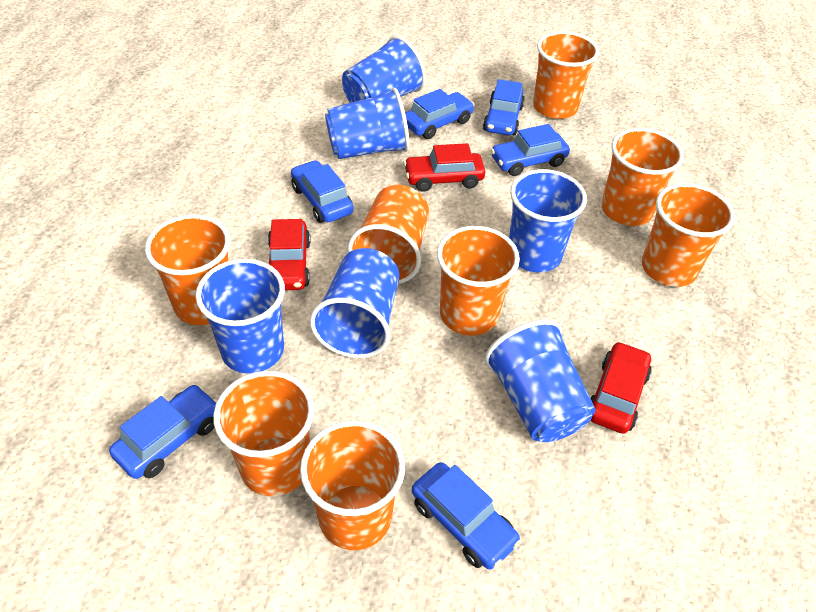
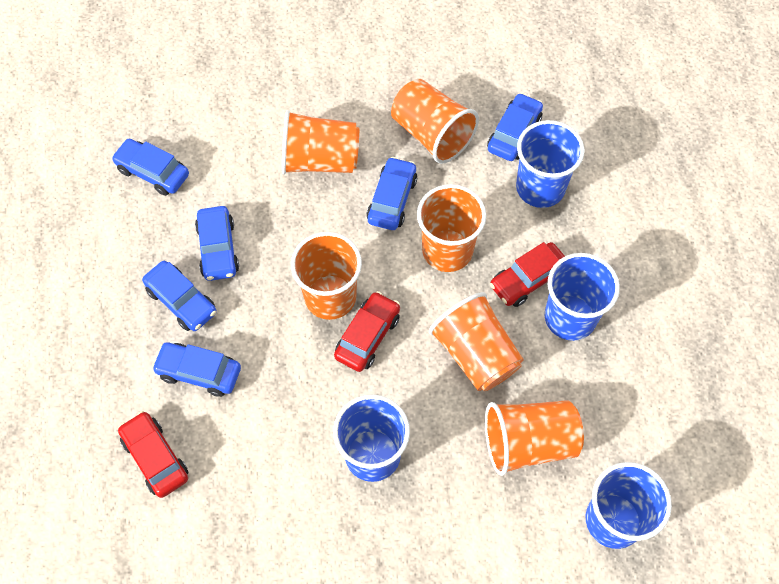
blue cup: [196,259,285,374] [310,248,400,358] [325,88,409,159] [342,36,426,103] [485,319,596,442] [509,169,587,272] = 6 -> [333,395,410,482] [516,120,584,208] [545,253,620,341] [586,462,672,549] = 4
orange cup: [145,215,230,325] [213,371,314,496] [300,421,405,550] [348,185,429,284] [437,226,520,336] [533,31,599,119] [601,128,684,226] [642,183,735,287] = 8 -> [282,110,359,174] [291,232,362,320] [391,79,479,164] [417,184,486,272] [429,292,523,391] [485,400,584,476] = 6

